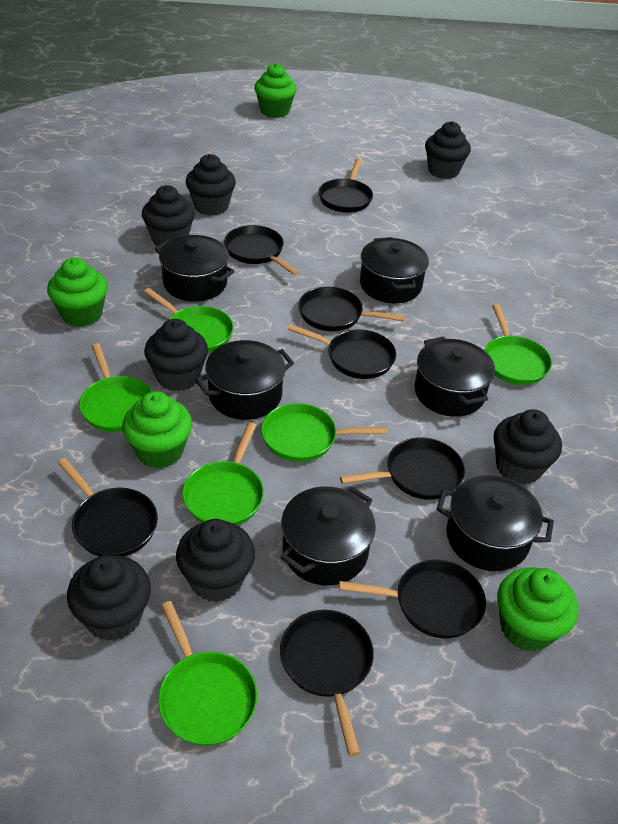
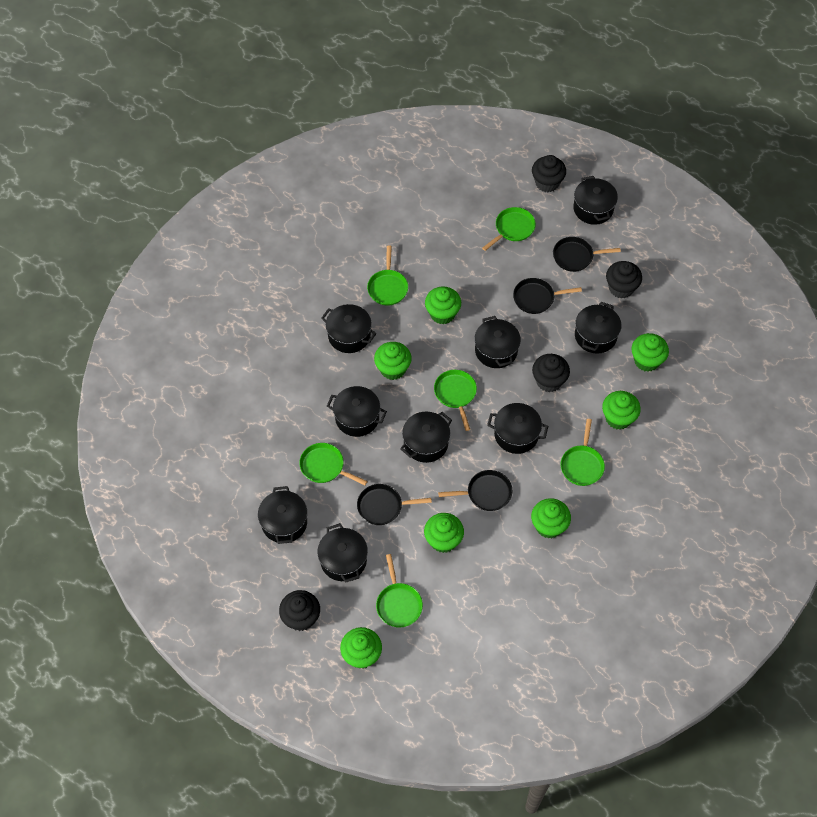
black cupcake: [67,555,151,641] [142,185,195,246] [144,319,208,392] [176,519,255,602] [186,154,236,216] [425,121,471,179] [493,409,562,485] = 7 -> [279,590,320,631] [532,155,566,192] [532,354,570,392] [606,261,642,299] = 4
black pan: [58,458,158,557] [224,225,299,275] [280,610,374,756] [288,324,396,379] [298,287,406,331] [318,158,373,213] [339,560,486,638] [340,438,465,500] = 8 -> [357,484,432,525] [438,470,512,511] [513,278,582,314] [553,237,621,272] = 4
black pot: [155,235,235,302] [195,340,294,420] [281,486,376,585] [360,237,429,303] [414,336,495,417] [437,475,554,571] = 6 -> [258,486,307,544] [318,523,368,583] [321,304,377,353] [327,386,387,437] [400,411,452,463] [475,316,521,368] [487,403,548,454] [573,176,618,225] [575,302,622,354] = 9
green cupcake: [47,257,108,327] [122,391,192,468] [254,63,297,118] [497,568,578,652] = 4 -> [340,627,382,669] [374,342,412,380] [424,513,464,553] [425,287,461,324] [531,498,571,538] [602,391,641,430] [632,333,669,372] = 7

